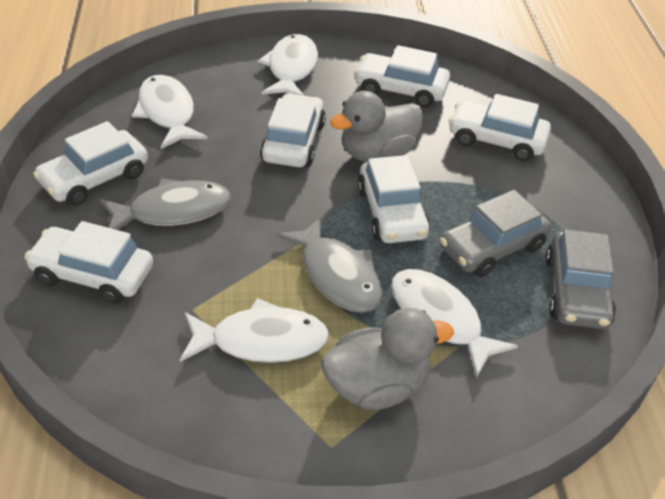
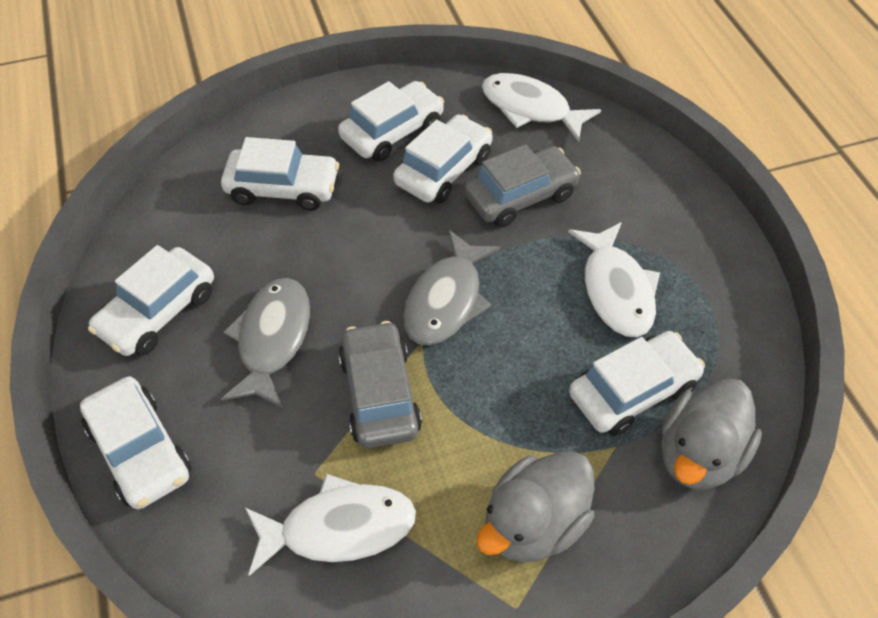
white fish: [132,75,208,149] [180,298,329,363] [258,34,318,96] [391,269,518,378] = 4 -> [245,474,416,576] [482,73,601,142] [568,222,660,337] = 3

